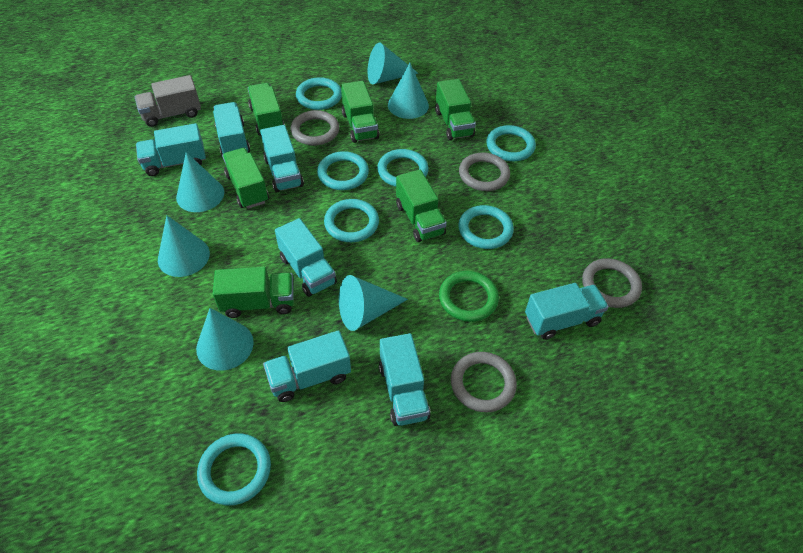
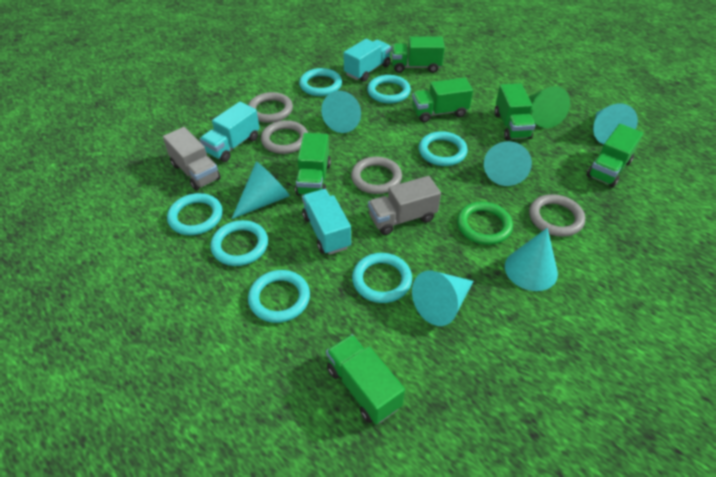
green cone: none = 0 -> [528,86,570,128] = 1
grey truck: [135,75,201,127] = 1 -> [163,127,221,191] [368,176,441,235] = 2
turquoise truck: [136,123,206,176] [213,102,250,154] [260,125,304,192] [263,330,351,402] [275,218,337,297] [379,333,431,426] [525,283,609,340] = 7 -> [200,102,260,162] [302,189,351,255] [344,39,391,82] = 3

